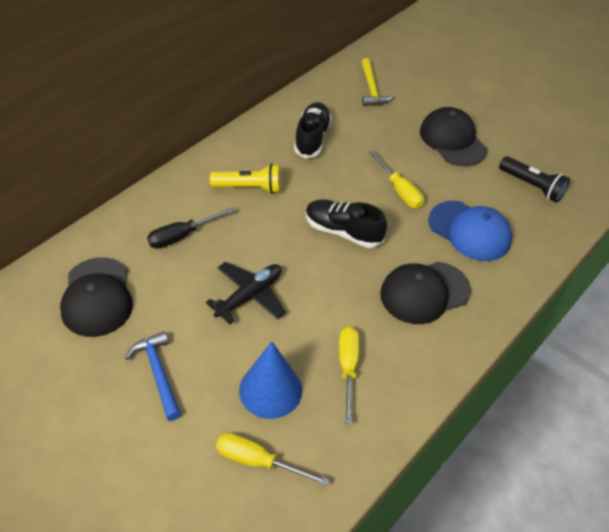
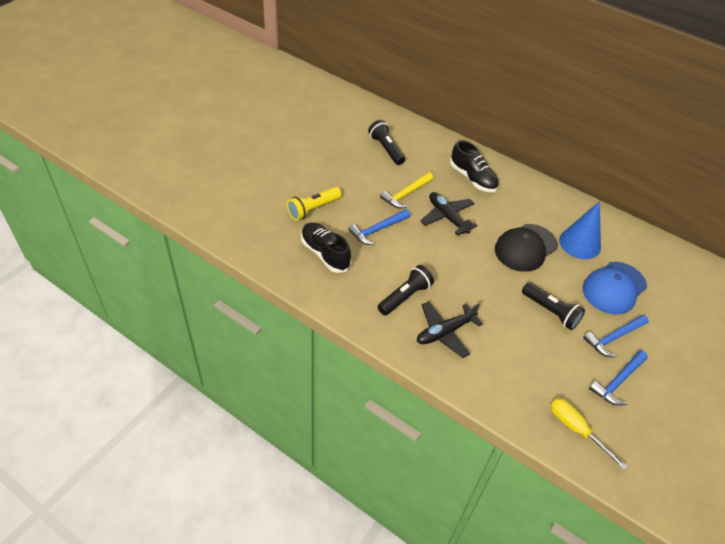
black cap: [60,257,133,337] [380,262,471,324] [420,107,487,166] = 3 -> [495,224,558,272] = 1
black flashlight: [499,156,570,203] = 1 -> [368,120,405,165] [378,265,434,316] [522,282,585,330] = 3
black plane: [206,262,286,324] = 1 -> [417,301,483,358] [420,192,477,236] = 2
black screwdriver: [147,207,236,249] = 1 -> none = 0
blue hammer: [125,331,181,421] = 1 -> [348,209,410,245] [583,314,649,358] [589,350,648,406] = 3
yellow screwdriver: [216,433,330,486] [339,326,359,424] [369,150,424,208] = 3 -> [551,398,628,470] = 1

